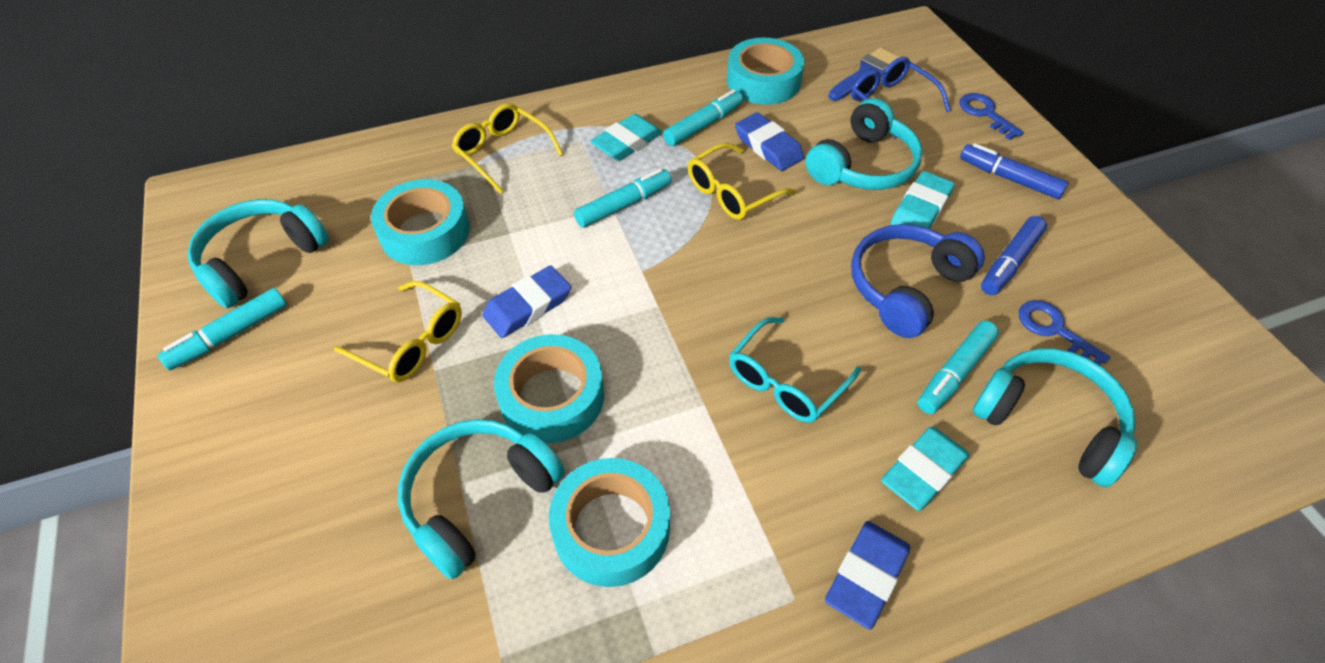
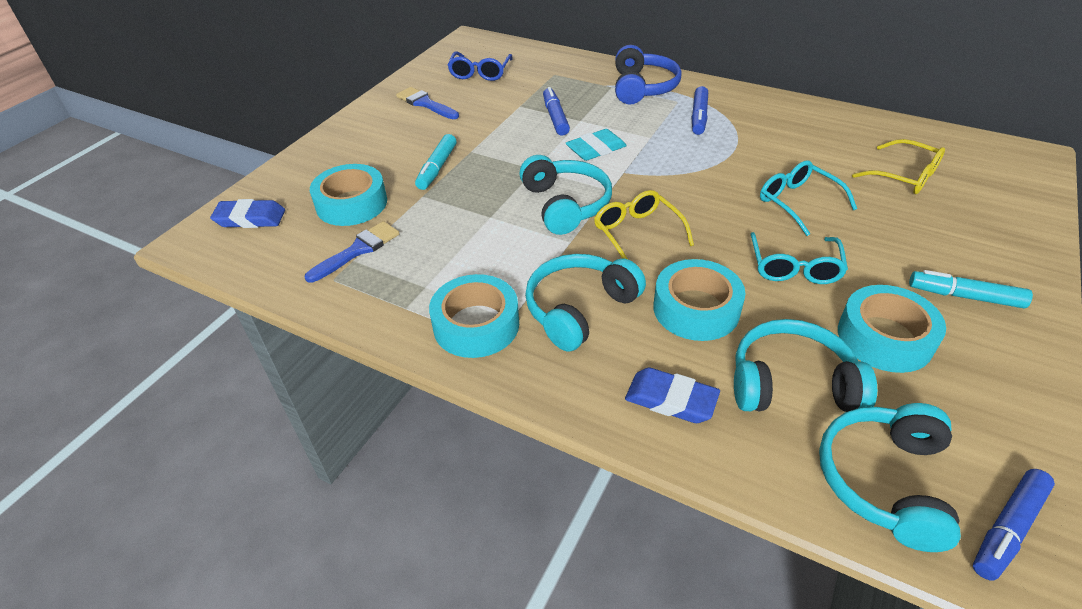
blue brush: [828,47,900,101] = 1 -> [305,221,400,283] [396,87,459,119] = 2
blue eraser: [482,265,571,338] [735,112,804,171] [825,521,910,630] = 3 -> [210,199,285,228] [625,368,720,423] = 2
blue key: [959,93,1024,140] [1019,300,1110,365] = 2 -> none = 0
blue marker: [960,143,1069,199] [981,216,1047,295] = 2 -> [543,87,570,136] [691,86,708,135] [973,469,1055,581] = 3
turquoise eraser: [590,114,663,161] [881,427,970,511] [890,171,955,229] = 3 -> [566,129,627,161] = 1
turquoise glasses: [729,317,861,423] = 1 -> [750,232,848,284] [760,160,857,236] = 2
turquoise marker: [157,288,287,370] [574,169,671,228] [663,89,743,146] [917,321,999,414] = 4 -> [415,134,457,190] [909,270,1033,308] = 2
yellow glasses: [334,281,462,383] [452,103,563,194] [688,143,797,220] = 3 -> [594,190,694,259] [852,139,945,194] = 2

